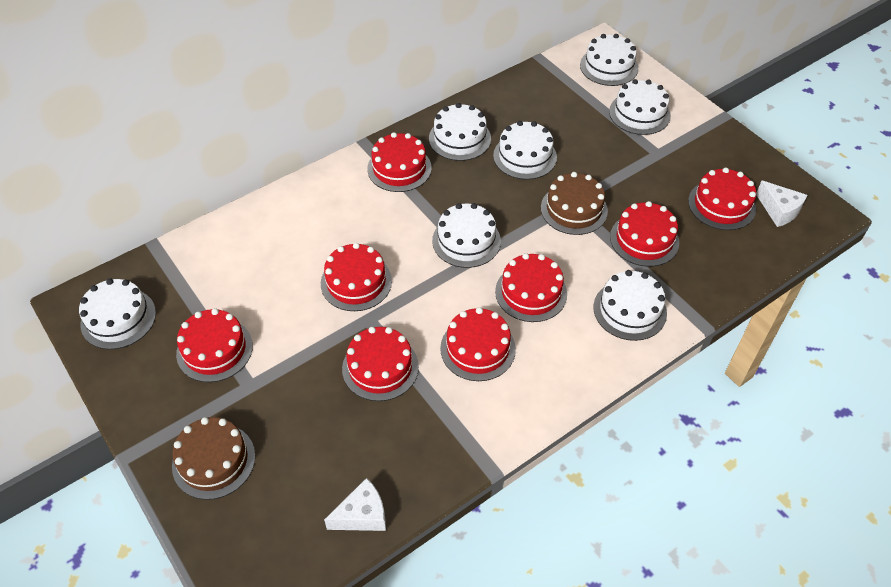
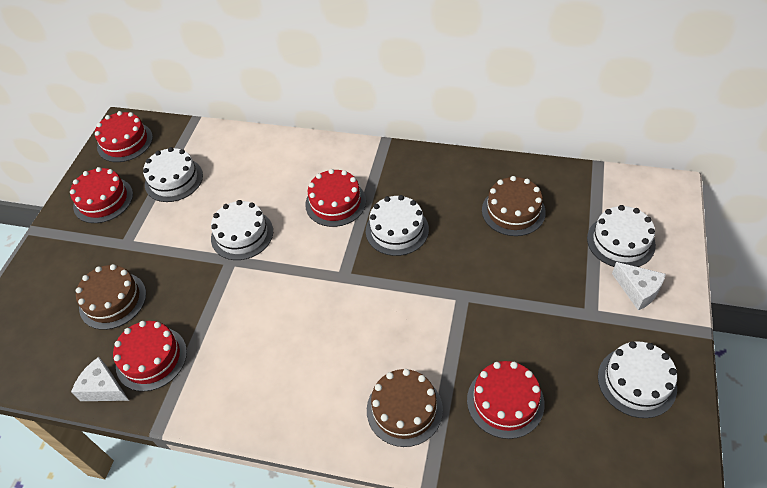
brown cake: [172,417,255,500] [541,172,608,235] = 2 -> [76,264,146,330] [367,369,443,447] [482,176,546,236] = 3
red cake: [176,308,253,382] [321,243,392,311] [342,327,419,401] [367,132,432,192] [440,307,516,381] [495,253,567,322] [610,201,679,267] [688,168,756,230] = 8 -> [70,167,133,223] [95,111,153,162] [113,321,187,391] [305,169,366,227] [467,361,545,439] = 5
white cake: [79,278,156,349] [429,103,491,161] [432,203,501,268] [493,121,557,180] [580,34,638,86] [593,270,667,341] [609,79,671,135] = 7 -> [143,147,203,202] [211,200,273,260] [366,195,429,256] [587,205,656,267] [598,341,677,418] = 5

